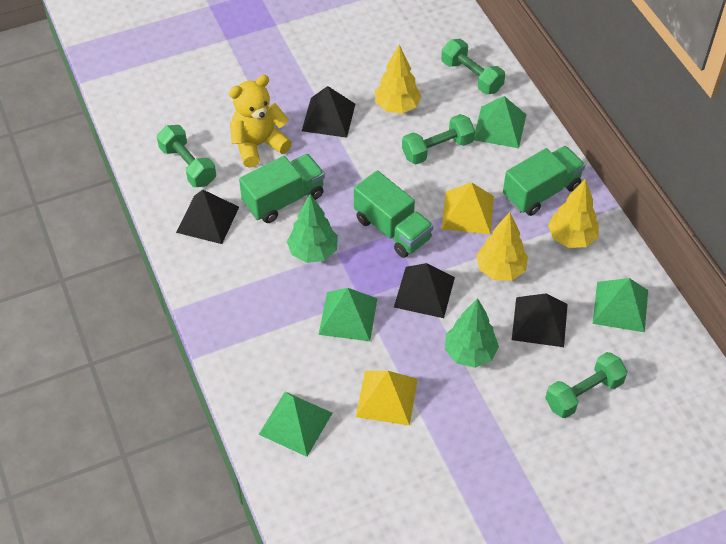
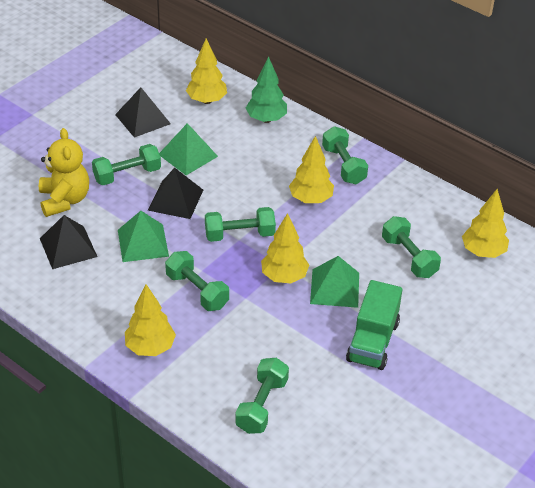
black pyramid: [176,190,239,244] [302,86,355,138] [394,263,455,318] [512,293,568,347] = 4 -> [40,215,97,269] [115,87,171,138] [148,167,203,219] = 3
green dumbbell: [157,125,216,187] [402,114,475,164] [441,39,505,94] [545,352,628,418] = 4 -> [92,144,161,185] [165,251,229,311] [205,207,276,242] [235,358,289,434] [322,126,368,184] [382,216,441,278] = 6
green pyramid: [259,392,332,457] [318,288,378,341] [474,96,526,148] [592,278,648,332] = 4 -> [118,211,169,262] [159,123,218,175] [310,256,359,308] = 3
green tree: [287,194,338,263] [445,298,499,368] = 2 -> [246,56,287,123] = 1
green truck: [239,154,325,223] [354,170,433,258] [503,146,585,216] = 3 -> [346,280,403,370] = 1
yellow pyramid: [356,371,418,426] [442,182,494,234] = 2 -> none = 0
yellow tree: [375,45,421,113] [476,212,528,281] [548,179,599,248] = 3 -> [125,284,176,356] [186,38,227,104] [261,213,309,283] [289,136,334,203] [462,189,509,258] = 5

